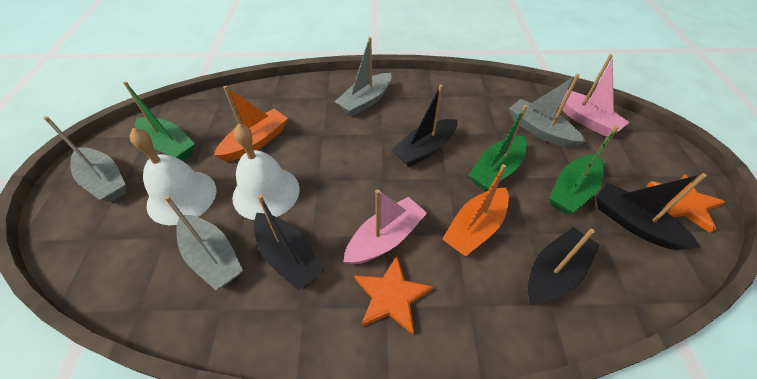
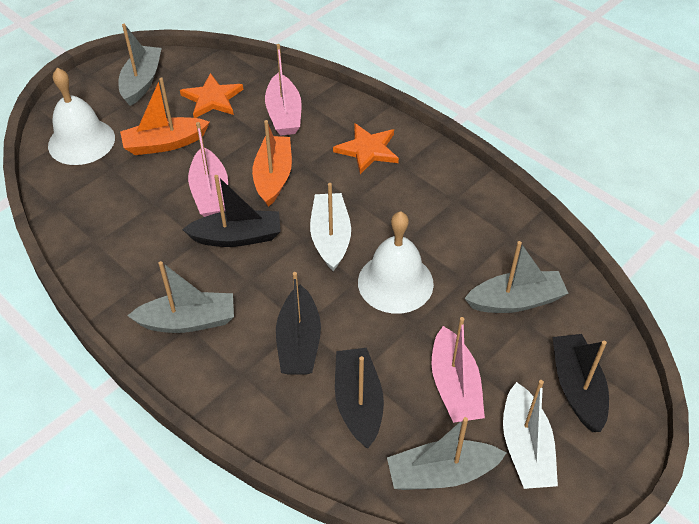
green boat: [123,81,195,161] [468,105,527,191] [549,125,619,214] = 3 -> none = 0
pink boat: [343,189,427,265] [559,54,629,137] = 2 -> [188,122,228,217] [265,44,302,136] [431,317,485,423] = 3
white boat: none = 0 -> [310,183,351,271] [503,380,558,489] = 2

